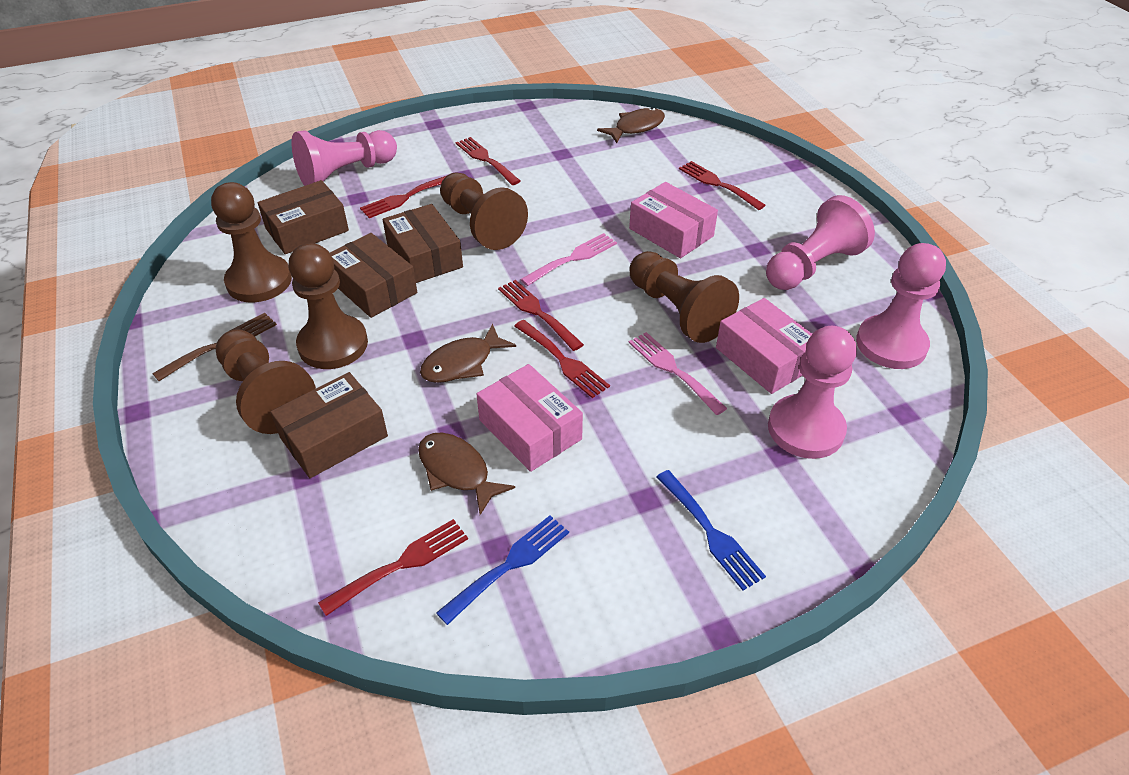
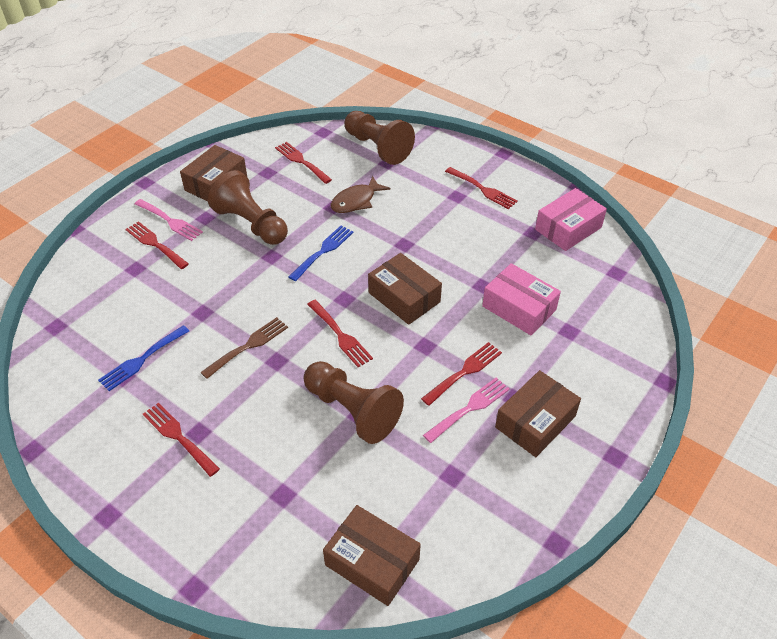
brown fish: [418,433,515,515] [420,324,516,383] [597,107,665,143] = 3 -> [331,176,390,213] = 1
brown pawn: [211,182,292,302] [216,329,316,434] [288,243,368,369] [440,173,528,250] [630,251,739,343] = 5 -> [208,170,288,245] [304,361,404,444] [344,111,415,165] = 3
pink box: [477,364,583,472] [629,182,718,258] [716,298,812,394] = 3 -> [482,263,561,335] [535,188,607,251] = 2
pink pawn: [292,130,397,186] [766,195,875,290] [768,326,857,459] [856,243,946,369] = 4 -> none = 0

